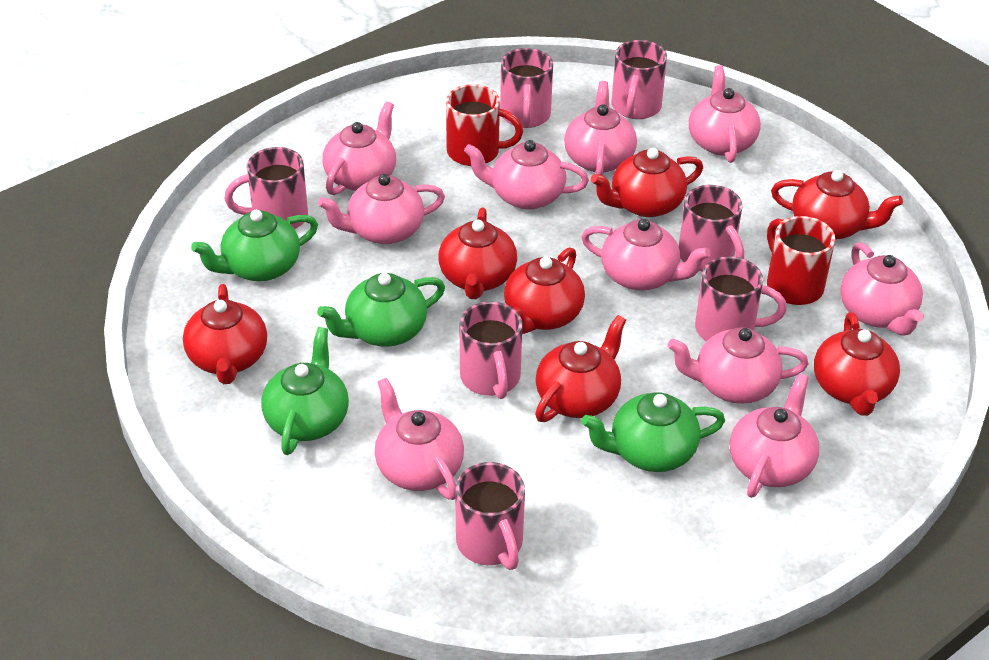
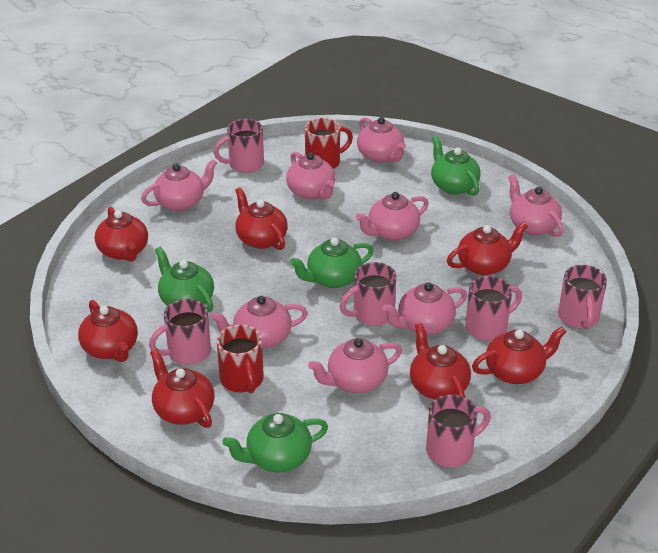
pink mug: [224,147,308,229] [455,462,525,570] [460,302,523,399] [500,48,553,128] [612,40,667,119] [679,185,744,271] [695,256,787,341] = 7 -> [149,299,211,365] [214,119,264,173] [340,262,396,326] [426,394,491,467] [465,276,522,341] [558,265,607,330] = 6
pink teapot: [318,174,445,244] [322,101,396,195] [375,378,464,500] [464,140,589,210] [564,81,637,175] [581,219,711,290] [668,327,809,404] [689,65,761,163] [730,373,819,498] [840,242,924,336] = 10 -> [141,159,217,211] [210,296,308,349] [286,152,336,200] [308,338,402,393] [356,192,429,241] [357,117,406,163] [382,282,467,335] [508,174,564,237] = 8

